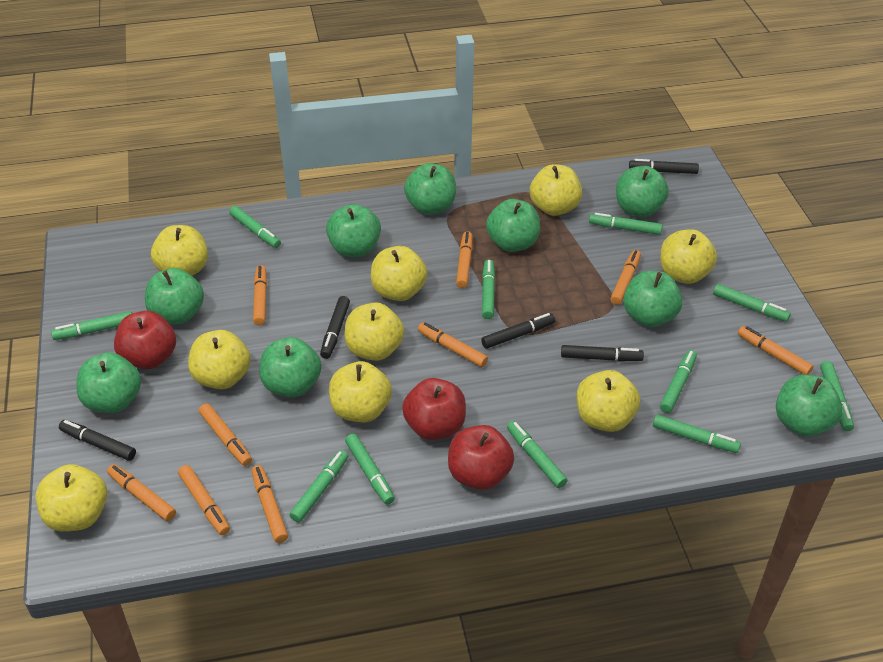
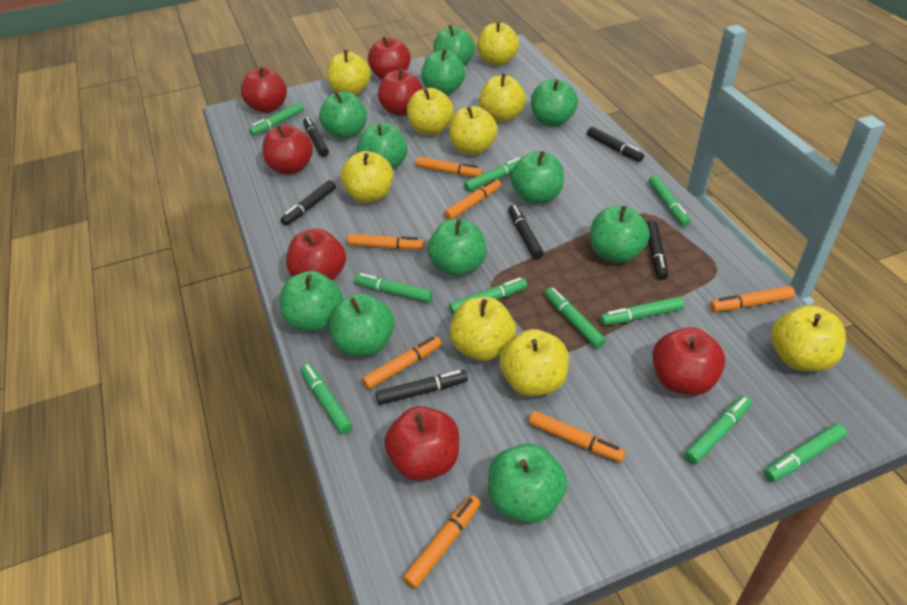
black marker: [59,420,136,461] [320,296,350,359] [481,313,555,349] [561,345,644,361] [629,159,699,174] = 5 -> [280,180,336,226] [303,117,329,157] [375,370,468,405] [508,205,544,259] [587,127,644,162] [647,220,668,280] = 6
green apple: [76,352,141,413] [145,268,204,324] [259,337,321,397] [326,204,381,257] [404,163,456,215] [486,199,540,252] [616,166,669,217] [623,271,683,327] [776,375,843,436] = 9 -> [280,271,343,332] [319,91,367,139] [329,293,395,356] [357,123,407,169] [421,49,466,95] [428,219,487,276] [433,25,475,66] [488,443,567,523] [511,151,564,204] [531,79,578,127] [590,206,650,263] = 11
green marker: [51,311,132,340] [229,206,281,248] [289,450,348,523] [345,434,395,505] [482,260,495,319] [507,421,568,488] [589,213,662,235] [653,415,741,453] [660,350,697,413] [713,284,791,322] [820,361,854,431] = 11 -> [249,103,304,136] [301,363,353,434] [354,273,433,303] [449,278,527,315] [464,157,522,192] [545,287,606,348] [600,297,684,325] [649,175,690,226] [684,396,752,465] [764,423,847,482] = 10
orange marker: [107,464,176,521] [178,465,230,535] [199,403,252,466] [251,465,288,543] [253,265,267,326] [418,322,488,367] [456,231,472,288] [610,250,641,305] [738,326,813,375] = 9 -> [347,234,424,250] [362,336,442,390] [403,495,481,589] [416,157,483,177] [444,179,501,220] [529,411,626,462] [710,286,795,312] = 7
red apple: [114,311,176,369] [402,378,466,440] [448,425,514,490] = 3 -> [241,66,287,113] [262,124,313,174] [286,229,346,280] [368,36,411,80] [378,69,423,116] [384,406,459,481] [652,327,726,395] = 7

